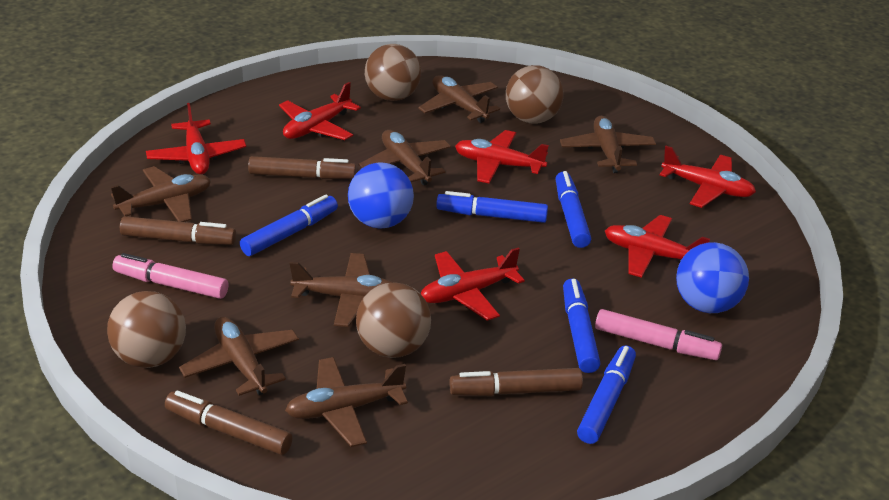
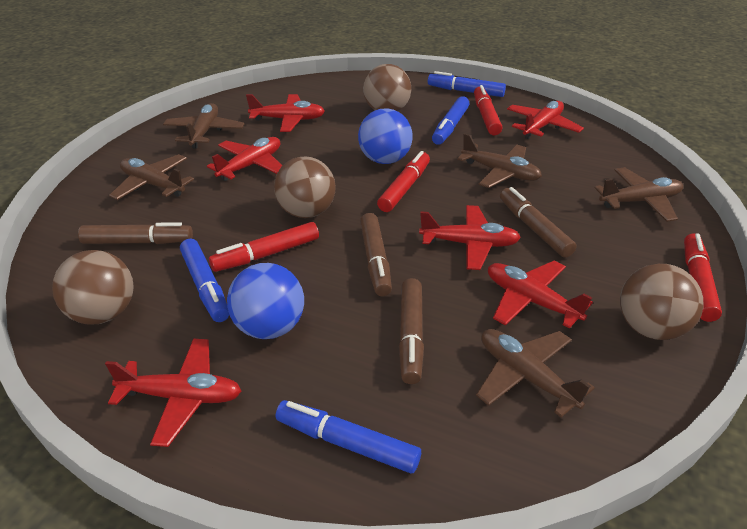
blue marker: [240,195,338,256] [436,191,548,223] [555,171,591,248] [563,279,600,373] [577,345,636,444] = 5 -> [180,239,229,322] [276,400,421,473] [428,71,506,97] [432,96,470,145] = 4
brown plane: [110,166,211,222] [179,317,299,396] [285,357,408,447] [290,253,394,327] [359,130,451,185] [418,75,500,123] [560,116,656,173] = 7 -> [109,154,194,200] [163,103,245,149] [457,133,542,188] [476,329,595,418] [595,167,683,222] = 5
pink marker: [112,253,228,299] [595,309,722,360] = 2 -> none = 0
red marker: none = 0 -> [209,222,319,272] [377,151,430,212] [474,85,502,135] [684,233,722,322] = 4

